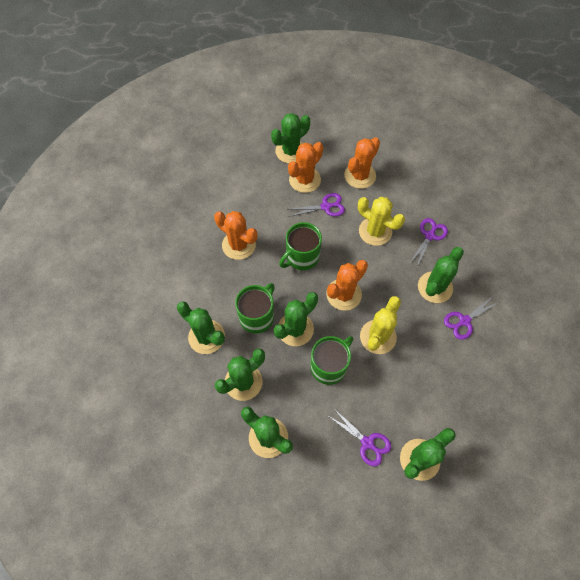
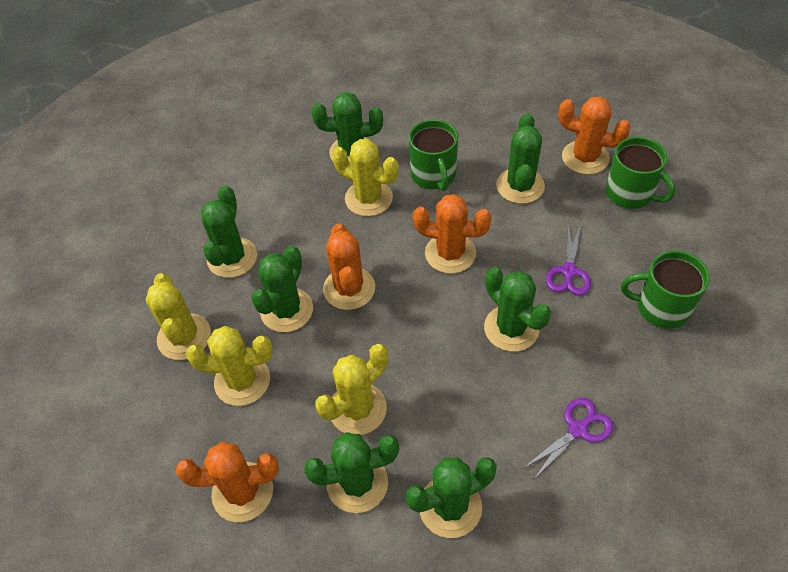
purple scissors: [287,193,345,217] [328,409,391,466] [409,218,448,266] [444,296,499,340] = 4 -> [524,398,613,479] [546,222,591,296] = 2
yellow cactus: [358,197,405,246] [360,296,401,354] = 2 -> [146,273,211,360] [186,326,273,406] [315,344,388,435] [332,139,399,216] = 4

